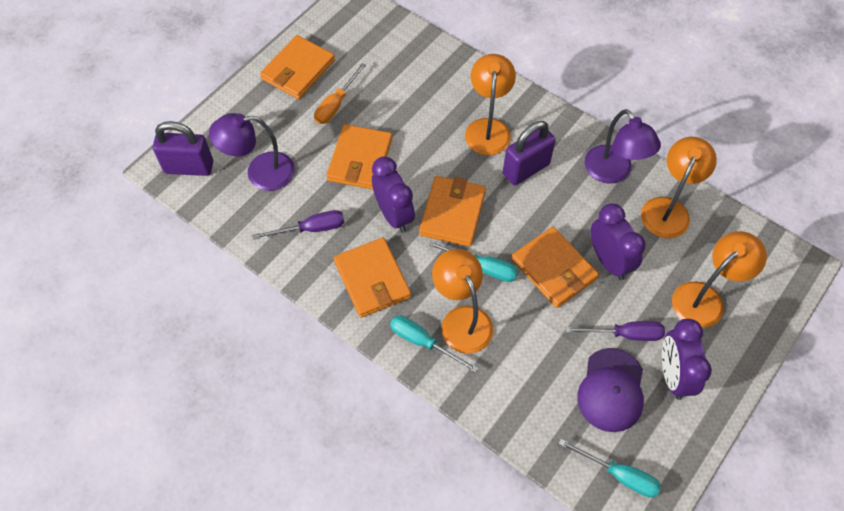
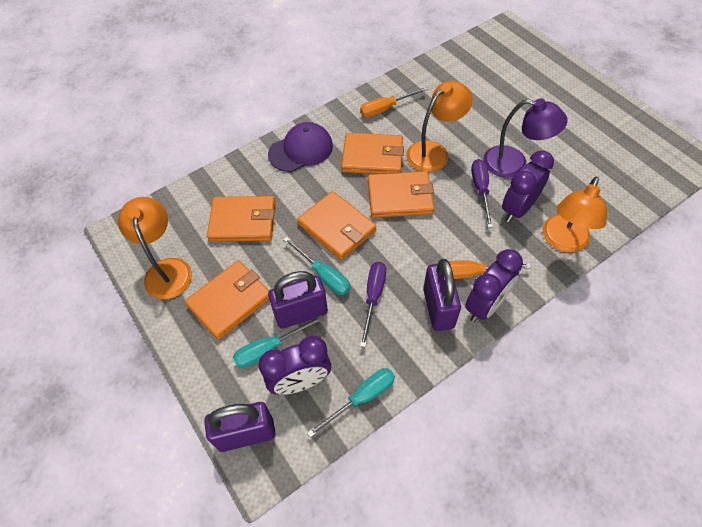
orange lamp: [432,249,494,354] [465,54,516,155] [641,137,717,238] [672,231,767,328] = 4 -> [118,197,192,299] [406,81,473,172] [543,177,607,253] = 3
orange screwdriver: [314,63,366,124] = 1 -> [360,87,428,117] [448,260,531,279] = 2
purple lamp: [209,113,295,191] [584,109,661,184] = 2 -> [483,98,568,178] = 1
purple padlock: [153,121,213,176] [503,121,556,185] = 2 -> [204,402,275,452] [268,271,328,329] [423,259,461,331] = 3

